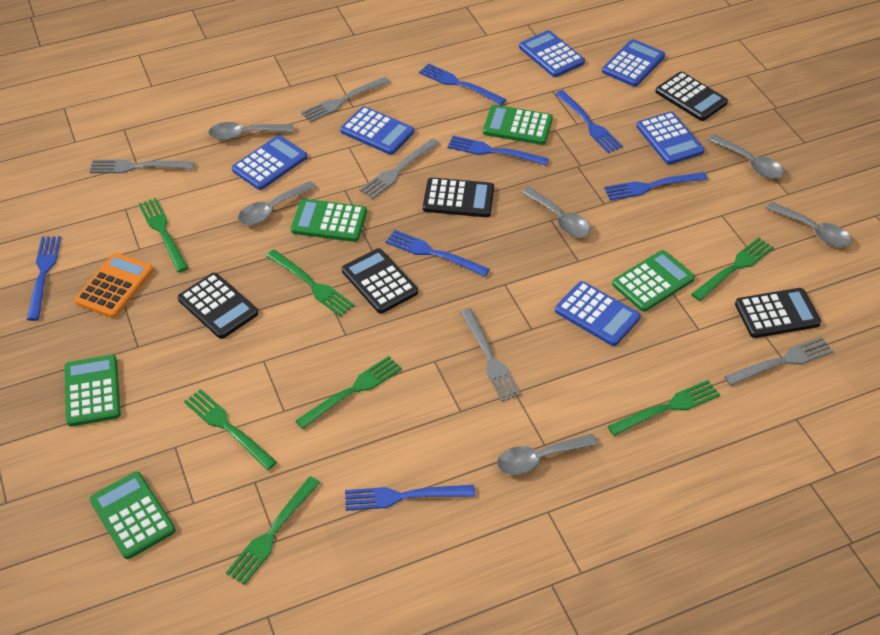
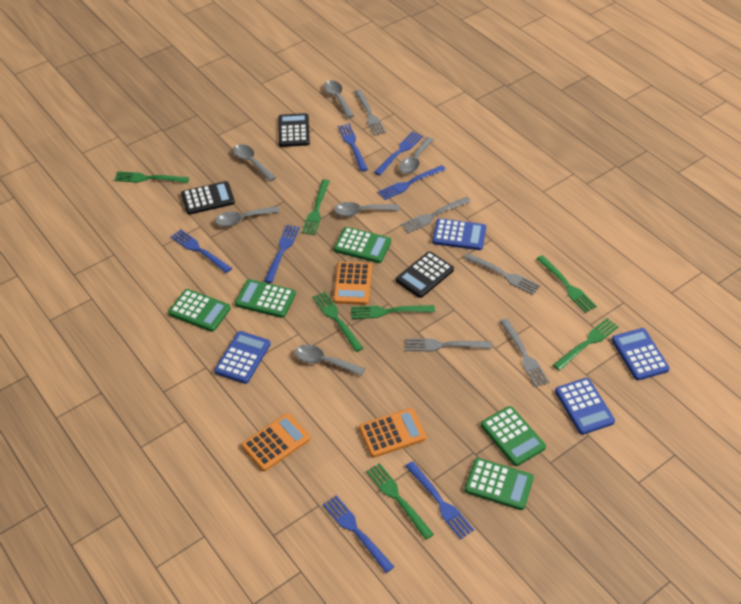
black calculator: [178,273,258,339] [342,248,418,314] [423,178,494,217] [655,72,728,121] [735,288,821,338] = 5 -> [181,181,235,215] [278,113,310,147] [396,251,454,298] = 3
blue calculator: [232,135,307,190] [340,106,414,155] [519,30,585,77] [555,281,641,346] [602,39,665,87] [636,112,704,165] = 6 -> [214,331,271,384] [432,218,486,250] [555,378,615,435] [612,328,670,380] = 4
orange calculator: [74,253,153,318] = 1 -> [242,413,310,471] [333,262,372,305] [359,408,426,458] = 3

